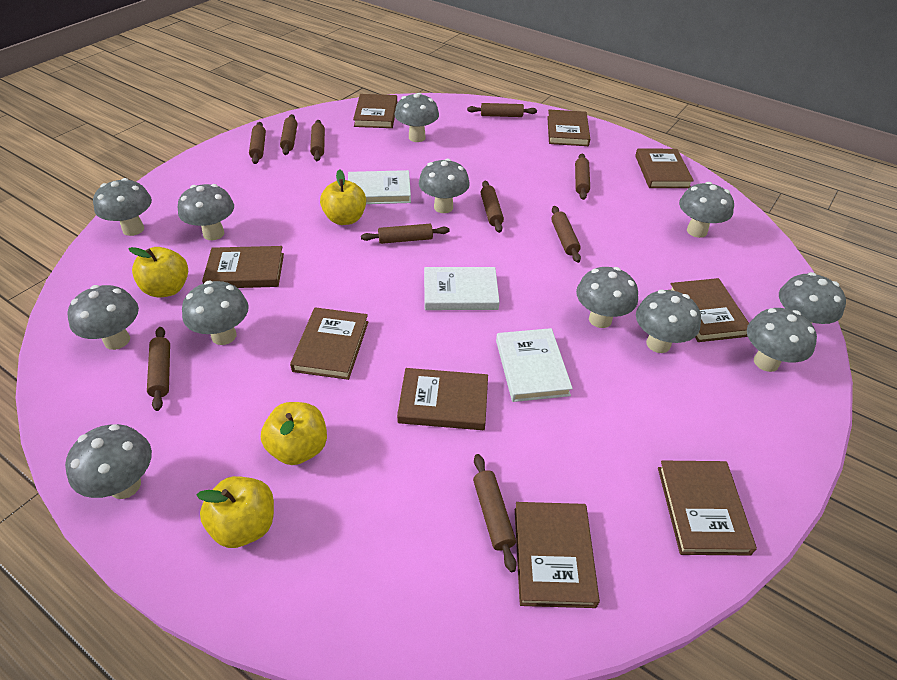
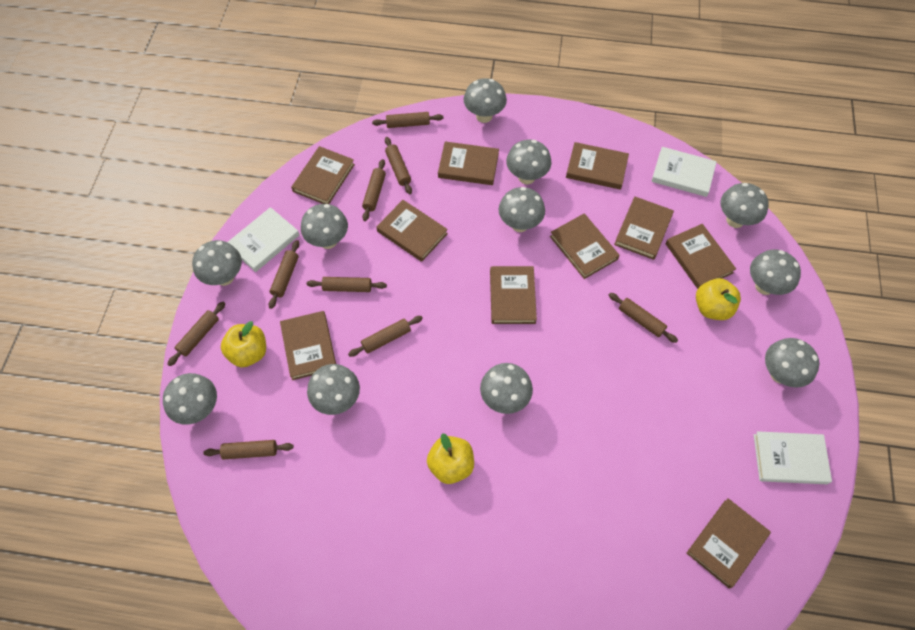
brown book: [202,246,284,288] [290,307,368,380] [353,94,397,128] [397,368,488,430] [515,502,600,608] [547,110,590,146] [635,149,694,188] [658,461,757,555] [671,278,749,342] = 9 -> [280,311,336,380] [291,146,355,204] [376,200,448,262] [438,141,499,185] [490,266,537,324] [550,214,620,279] [566,142,629,190] [614,196,674,260] [665,224,736,289] [687,498,771,588] = 10
brown rolling pin: [147,327,170,411] [249,122,266,164] [280,114,297,155] [310,120,325,161] [361,224,450,244] [467,103,537,117] [473,454,517,572] [481,181,504,233] [551,206,581,263] [575,153,590,200] = 10 -> [167,302,225,366] [203,440,294,460] [269,240,299,309] [306,277,387,292] [348,316,423,357] [362,159,386,221] [372,112,443,128] [385,137,412,194] [609,293,678,343] = 9
grey mushroom: [65,424,152,499] [67,285,139,350] [93,178,152,236] [178,184,234,240] [182,281,249,345] [394,93,439,142] [419,158,470,213] [576,267,638,328] [636,290,701,353] [679,182,734,238] [747,308,817,372] [779,272,846,324] = 12 -> [163,373,217,425] [192,240,242,286] [301,204,348,249] [307,364,360,415] [464,78,507,123] [480,363,533,414] [499,187,545,232] [506,140,552,184] [720,183,769,228] [750,249,801,295] [765,338,819,388] = 11
yellow apple: [129,247,188,297] [197,476,274,548] [261,402,327,465] [320,169,366,225] = 4 -> [221,321,266,367] [427,433,474,484] [696,278,741,320] = 3

